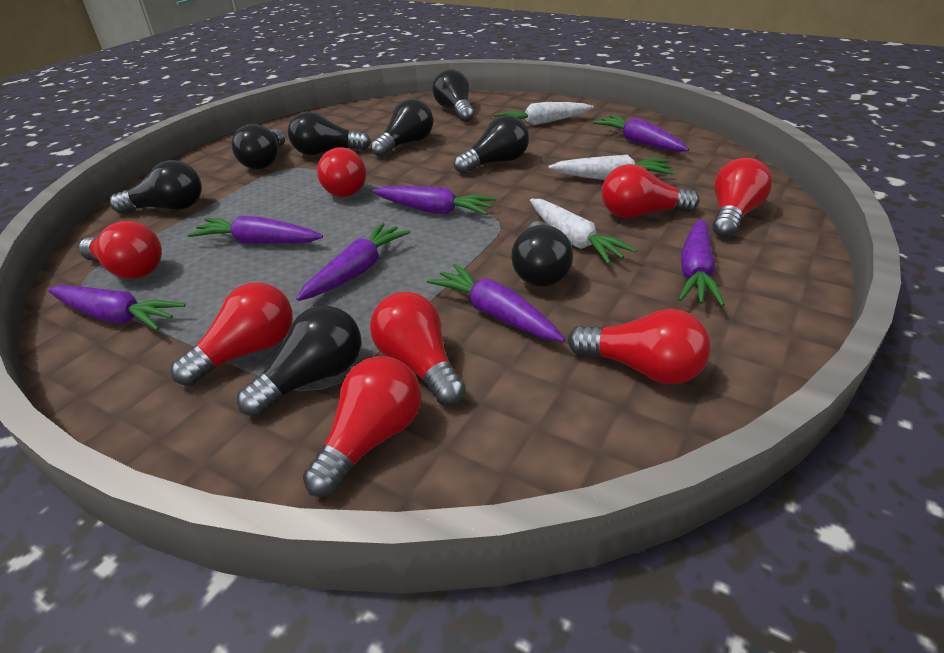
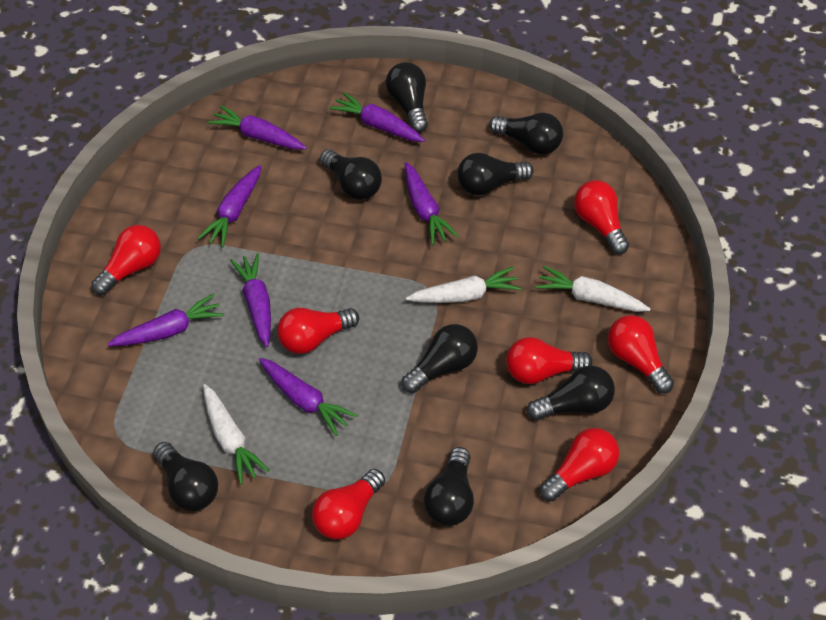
red light bulb: [79,221,162,279] [171,282,293,386] [303,356,421,497] [317,147,366,197] [370,292,466,406] [568,309,711,385] [602,164,700,218] [712,158,772,238] = 8 -> [91,225,161,295] [277,308,359,354] [312,469,385,539] [506,337,592,384] [540,428,619,501] [574,180,629,254] [608,315,674,393] = 7

